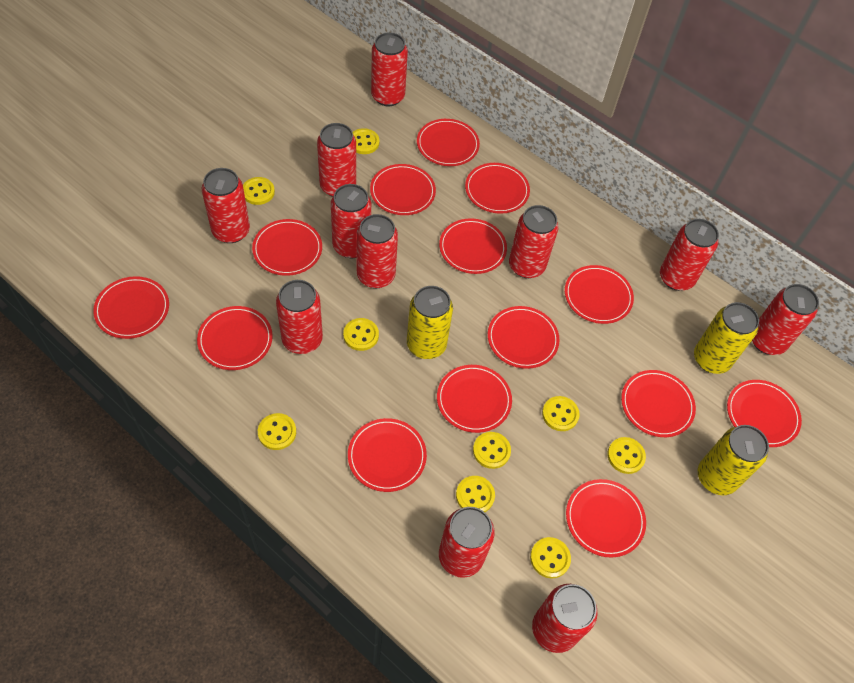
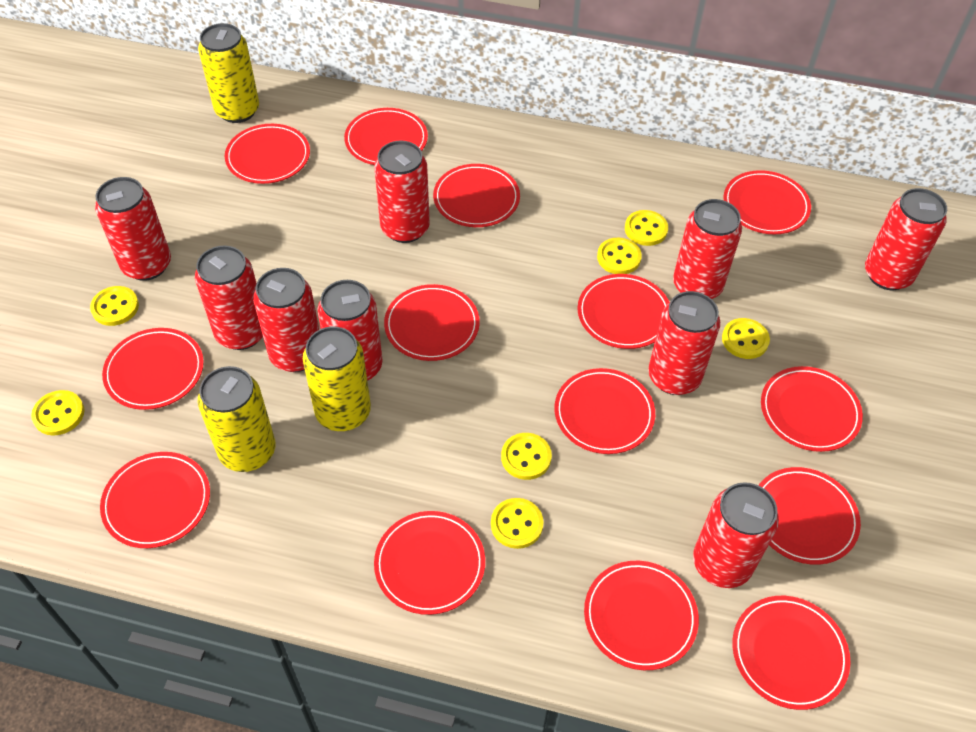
red can: [202,168,250,243] [276,280,323,354] [317,123,356,197] [331,184,371,258] [356,214,398,288] [371,32,408,106] [439,507,494,578] [509,205,558,278] [532,584,598,653] [660,219,719,291] [752,284,819,355] = 11 -> [95,177,171,281] [195,246,263,350] [253,268,319,372] [317,280,383,381] [374,141,430,243] [648,291,720,395] [673,199,742,299] [693,482,779,588] [865,188,947,290] = 9
yellow button: [243,177,275,205] [258,413,296,450] [343,318,379,351] [353,128,379,154] [456,476,495,512] [473,432,511,469] [530,537,571,578] [542,396,580,431] [607,437,646,474] = 9 -> [31,390,85,435] [90,286,139,326] [491,498,544,549] [501,433,552,480] [597,238,642,274] [625,210,668,246] [722,318,770,359] = 7

